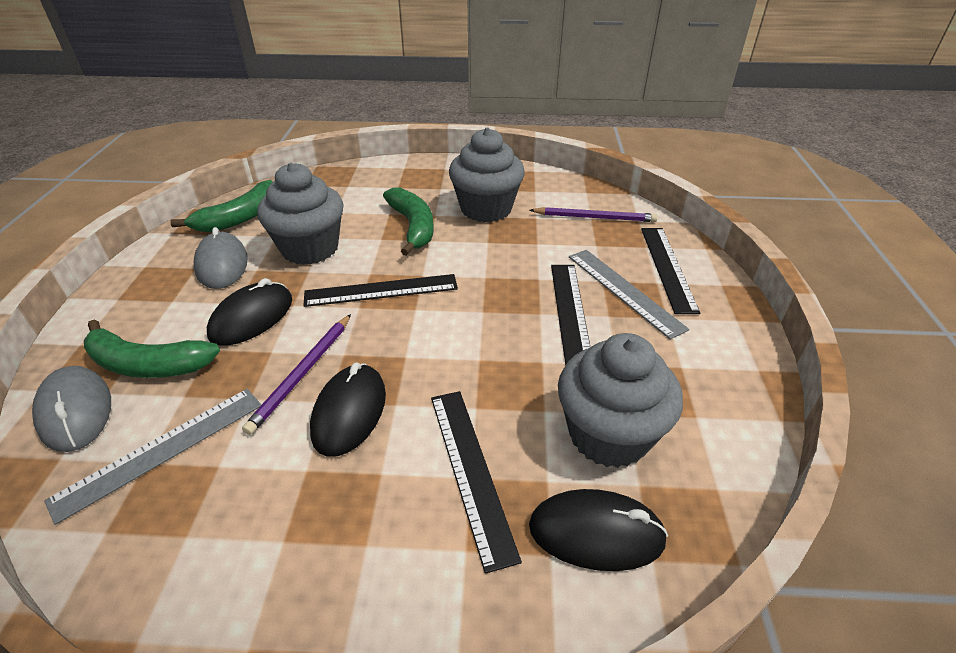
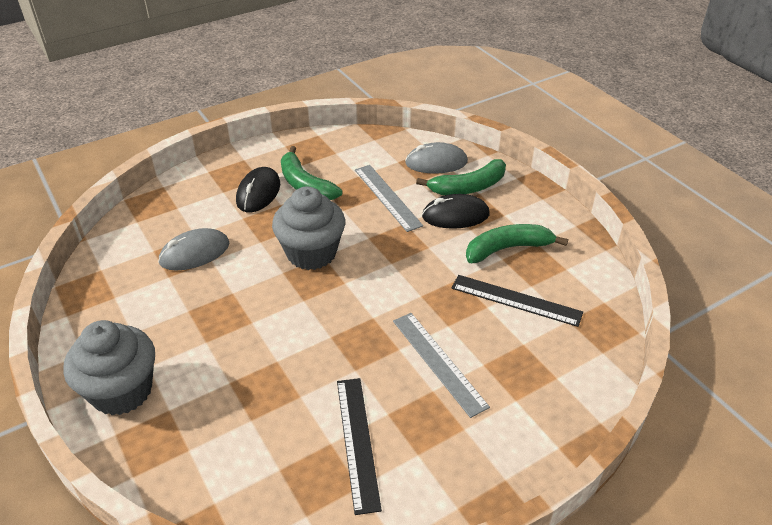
black mouse: [207,278,292,346] [310,363,386,457] [529,489,668,571] = 3 -> [236,167,280,213] [422,194,490,229] = 2
black ruler: [303,274,458,307] [431,391,522,574] [551,265,590,365] [641,228,700,314] = 4 -> [337,378,382,515] [452,275,583,327] = 2
grey cupcake: [257,163,344,265] [449,128,525,222] [558,333,683,468] = 3 -> [63,320,155,415] [272,187,345,270] = 2
purple pencil: [242,314,351,435] [530,207,658,222] = 2 -> none = 0

